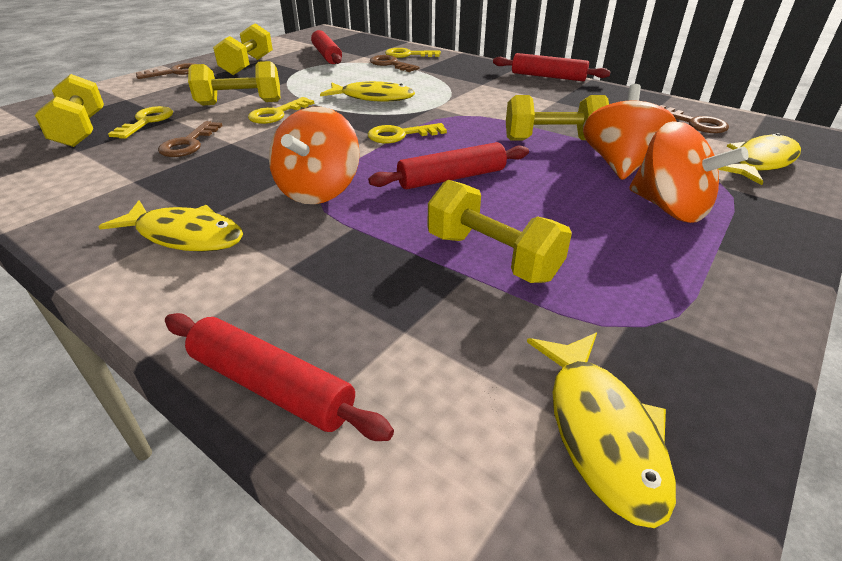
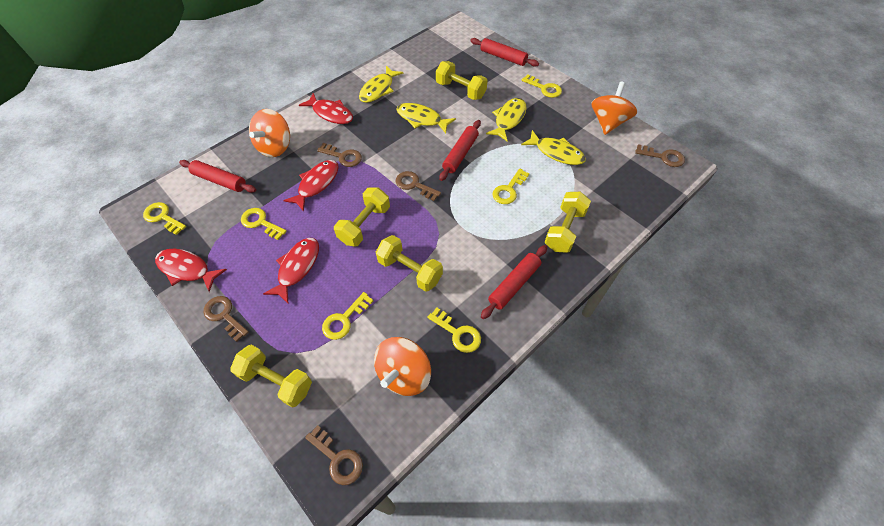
brown key: [136,63,195,79] [158,121,223,157] [370,55,419,72] [660,105,729,133] = 4 -> [204,296,249,342] [305,425,363,485] [317,143,362,167] [396,171,441,201] [635,144,685,167] = 5
red fish: none = 0 -> [155,249,227,292] [263,238,319,303] [283,160,339,212] [299,93,353,124] = 4
yellow key: [108,106,173,139] [248,97,314,124] [368,123,447,143] [385,48,441,58] = 4 -> [143,202,186,235] [241,208,287,240] [322,292,373,340] [427,307,481,353] [492,168,529,204] [522,74,562,98] = 6

